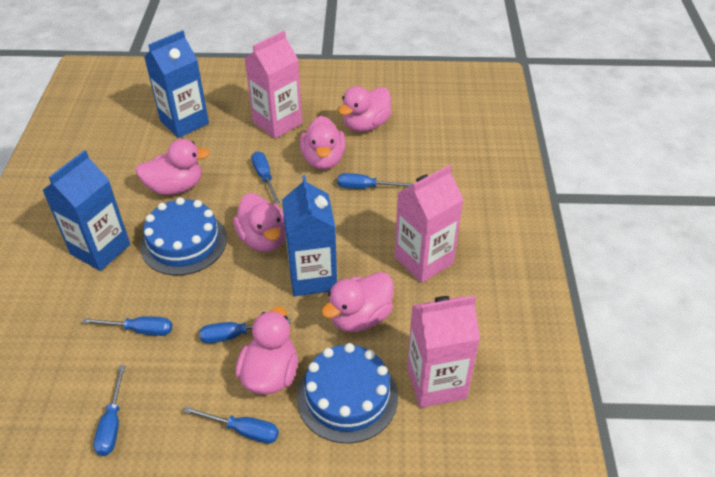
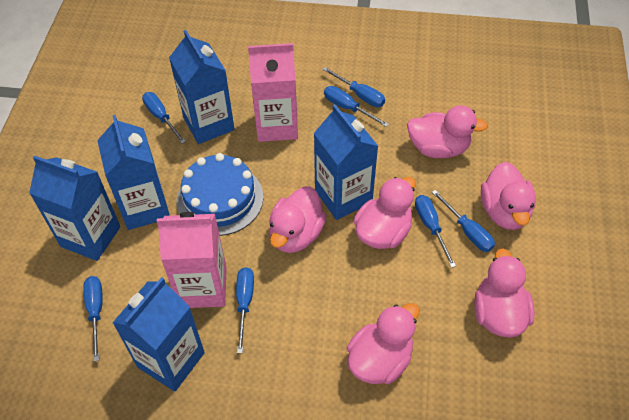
blue cake: [140,197,227,275] [297,343,398,443] = 2 -> [177,153,263,236] = 1
blue carton: [42,150,130,271] [144,30,209,138] [282,175,337,296] = 3 -> [29,155,120,261] [97,115,170,230] [113,277,205,391] [169,30,235,144] [314,105,378,220] = 5
blue screwdriver: [82,316,172,336] [94,365,125,456] [183,406,279,444] [199,318,291,343] [252,151,280,204] [337,173,414,189] = 6 -> [83,276,103,362] [142,92,186,144] [236,267,254,353] [323,67,385,107] [324,86,389,127] [415,195,456,268] [432,190,495,252] = 7
pink carton: [244,31,303,139] [394,165,464,283] [407,295,480,408] = 3 -> [157,212,226,308] [248,43,298,142] = 2

